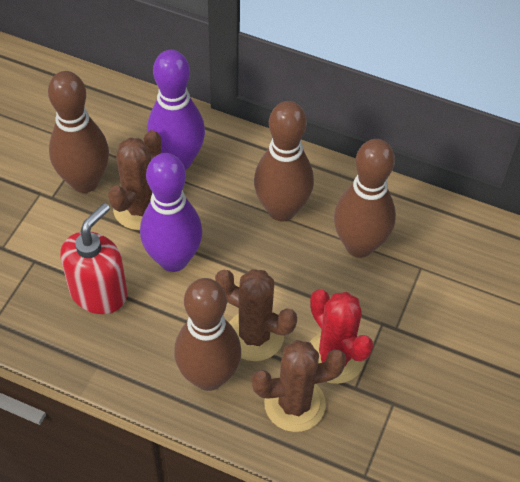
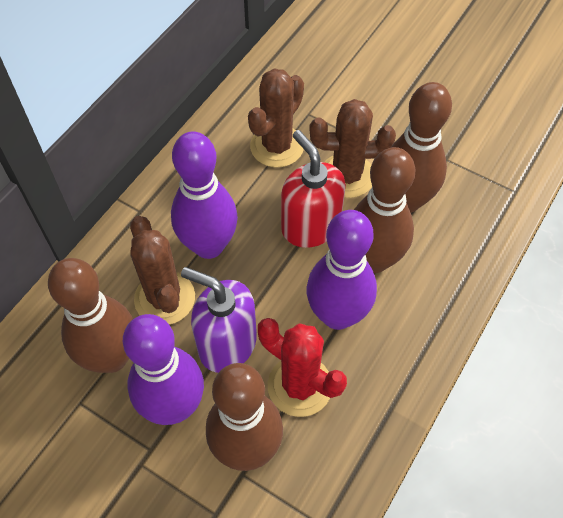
purple bowling pin: [140,153,202,272] [147,50,205,170] = 2 -> [123,314,204,425] [171,131,238,259] [307,210,377,330] = 3
purple soap dispenser: none = 0 -> [181,267,257,373] = 1

